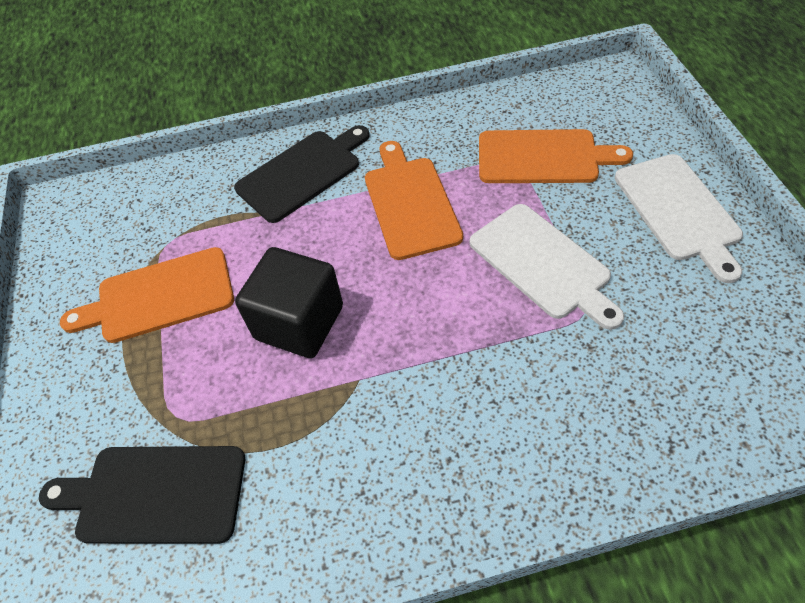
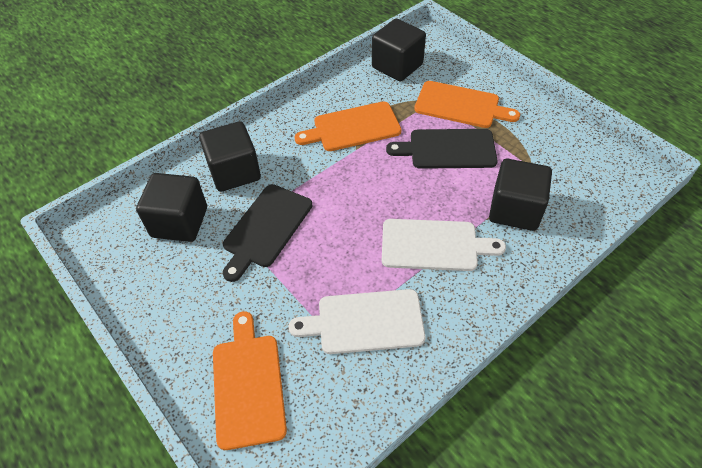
black cube: [235,247,343,358] = 1 -> [136,173,207,242] [199,121,261,192] [372,19,426,82] [489,159,552,231] = 4

